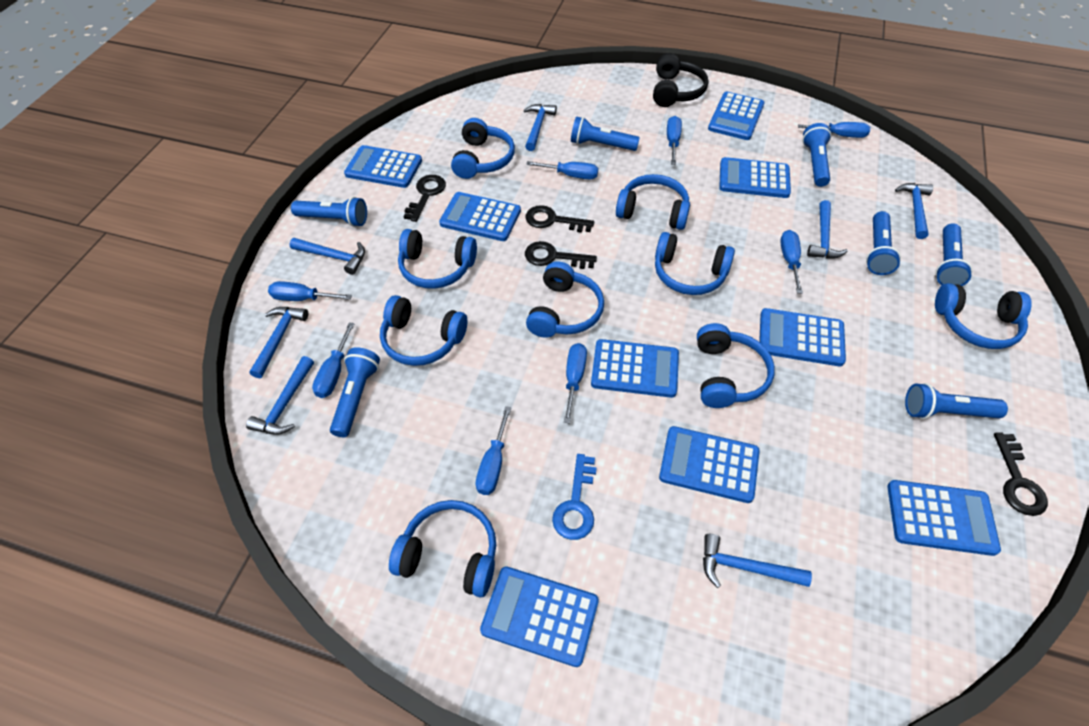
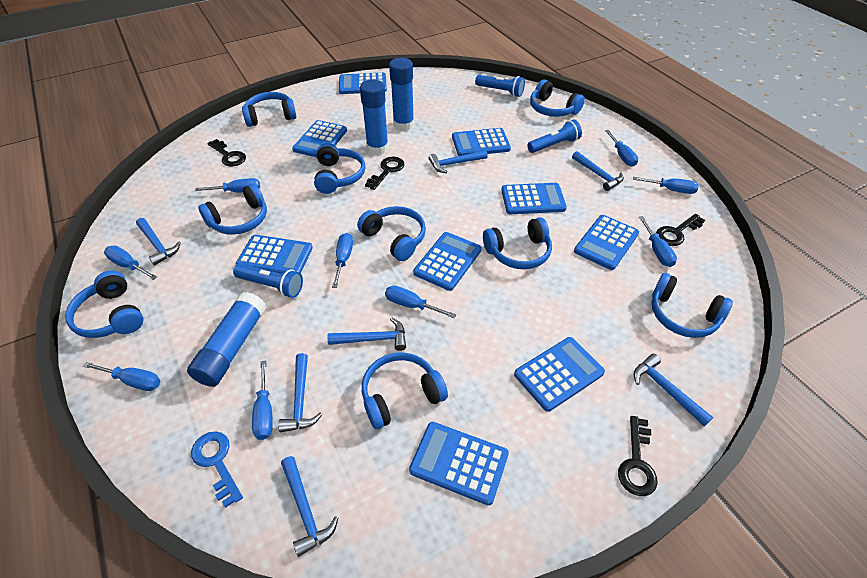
black headphones: [653,53,708,107] = 1 -> none = 0
blue flashlight: [291,197,367,227] [330,347,380,437] [571,116,640,151] [802,123,831,187] [866,211,901,275] [905,383,1008,419] [935,223,973,286] = 7 -> [233,264,303,298] [475,75,525,97] [527,119,582,153] = 3
blue glue stick: none = 0 -> [187,292,266,387] [360,79,389,155] [389,58,414,131] = 3
blue screwdriver: [268,281,352,301] [312,322,354,398] [476,406,511,495] [526,161,598,180] [564,343,587,424] [667,116,682,165] [780,230,803,294] [798,122,870,138] = 8 -> [83,362,160,391] [104,245,157,280] [195,178,260,192] [252,361,273,440] [332,233,353,288] [385,286,456,318] [605,130,638,167] [633,177,699,194] [639,216,677,267] = 9

